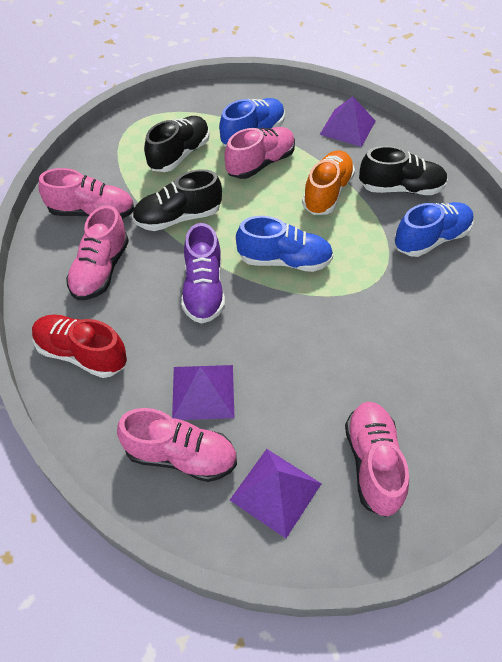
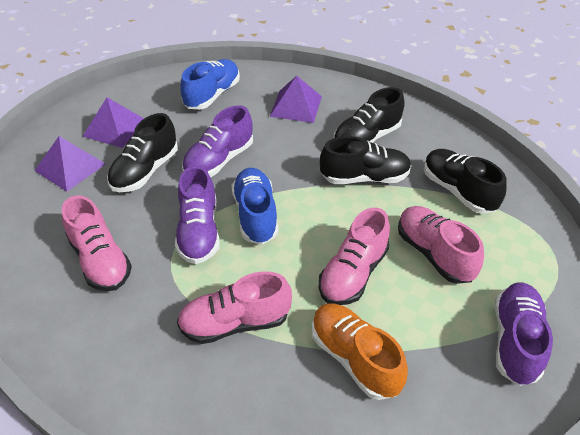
black shoe: [132,169,222,231] [144,116,210,172] [359,146,448,195] = 3 -> [107,113,178,192] [320,136,412,184] [334,87,405,143] [424,149,507,214] = 4
blue shoe: [219,98,285,147] [236,216,333,272] [394,202,474,257] = 3 -> [180,59,240,109] [232,168,278,245] = 2
pink shoe: [39,168,134,219] [66,205,129,300] [117,408,237,482] [224,127,295,179] [345,402,409,517] = 5 -> [62,195,132,291] [177,271,292,344] [319,208,390,305] [398,206,484,284] = 4
purple shoe: [181,223,225,324] = 1 -> [175,165,220,264] [182,105,253,177] [494,283,553,386] = 3
red shoe: [32,315,127,378] = 1 -> none = 0

